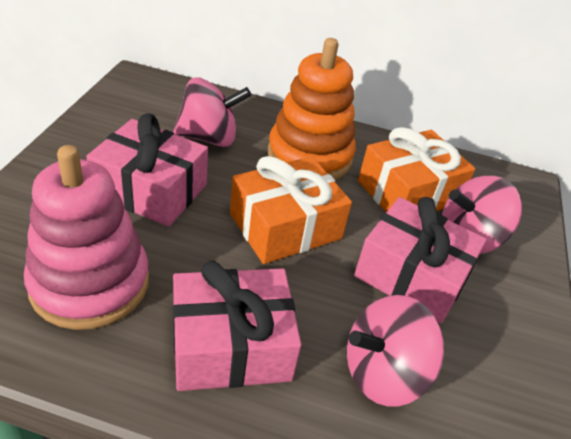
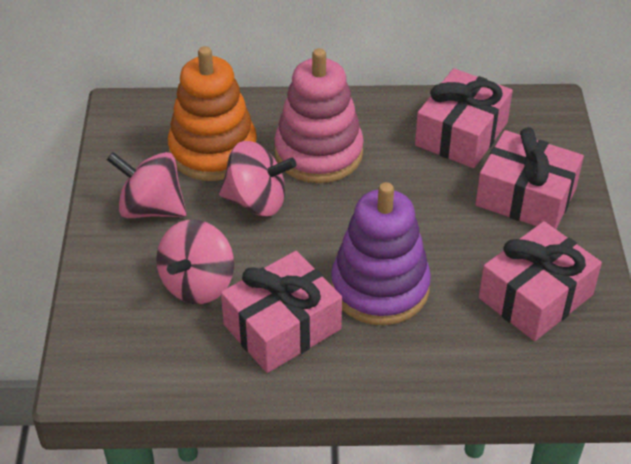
orange gift: [230,156,352,264] [358,127,475,213] = 2 -> none = 0
pink gift: [86,113,208,227] [173,261,301,391] [354,197,487,323] = 3 -> [221,251,342,373] [415,68,513,168] [475,127,584,229] [479,221,602,341] = 4
purple stacking toy: none = 0 -> [331,182,431,325] = 1

